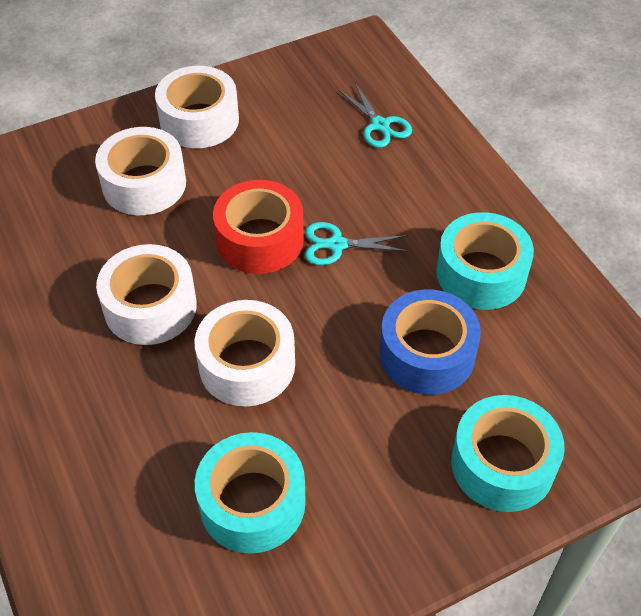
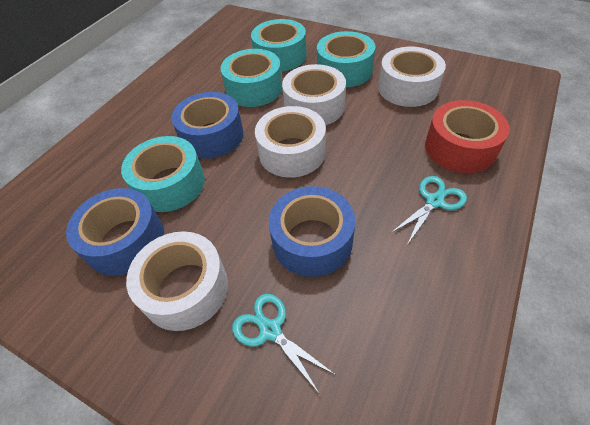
blue tape: [379,289,481,395] = 1 -> [66,188,164,276] [171,92,243,159] [269,186,355,277] = 3
turquoise tape: [195,432,306,553] [436,212,534,310] [451,395,565,512] = 3 -> [121,136,205,212] [221,49,282,107] [251,19,307,71] [317,31,376,87] = 4

